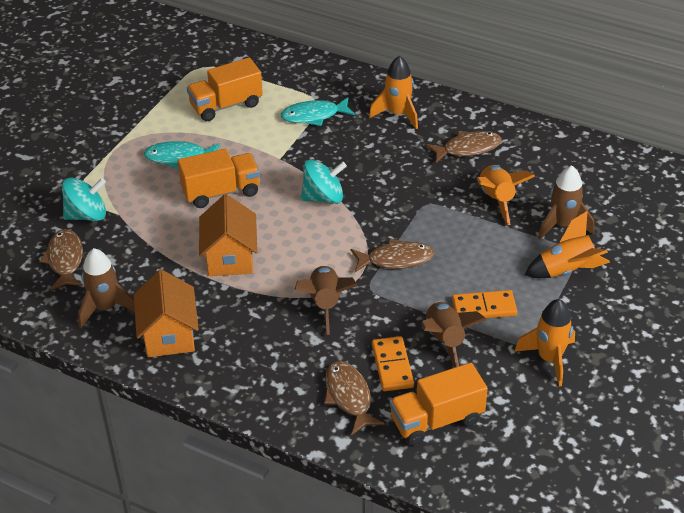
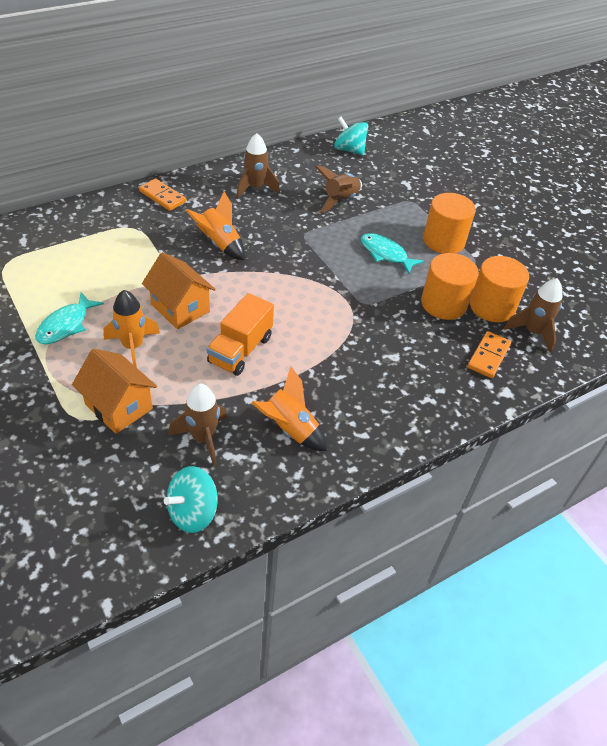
brown fish: [39,229,83,291] [324,361,385,436] [351,238,434,272] [426,131,502,163] = 4 -> none = 0
orange cylinder: none = 0 -> [421,253,479,320] [423,193,476,254] [470,256,529,322] = 3
orange rocket: [369,56,418,129] [477,165,535,225] [514,299,575,387] [525,211,610,278] = 4 -> [103,290,160,368] [186,192,245,260] [252,366,327,451] = 3
orange truck: [178,149,260,208] [187,57,263,121] [389,363,488,445] = 3 -> [207,293,274,376] = 1

